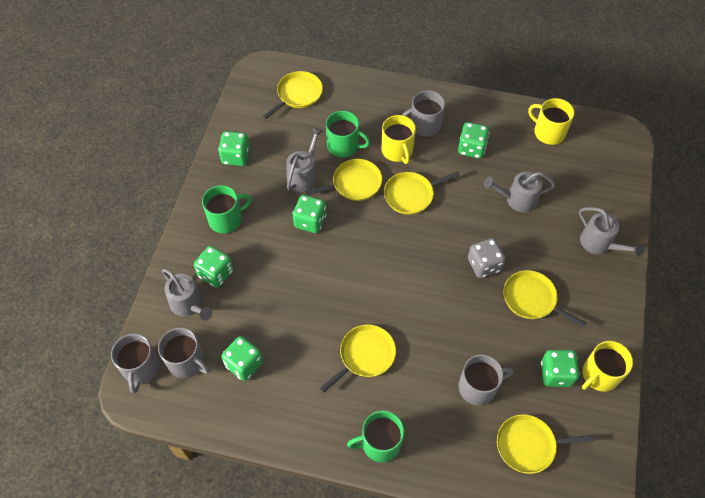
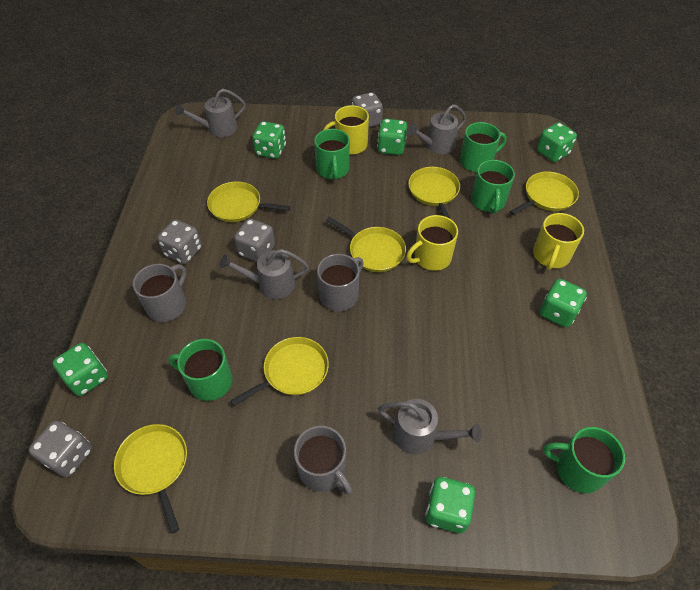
green mug: [202,185,251,234] [326,111,370,157] [347,411,404,462] = 3 -> [168,339,233,401] [314,129,350,180] [460,122,507,172] [471,160,515,214] [543,427,625,493] = 5
grey dice: [468,238,506,278] = 1 -> [29,421,92,477] [157,219,202,264] [234,219,275,262] [352,92,383,128] = 4
grey mug: [111,334,160,393] [158,328,210,378] [402,90,445,137] [459,354,513,406] = 4 -> [133,264,186,322] [294,425,352,495] [317,254,364,311] = 3

